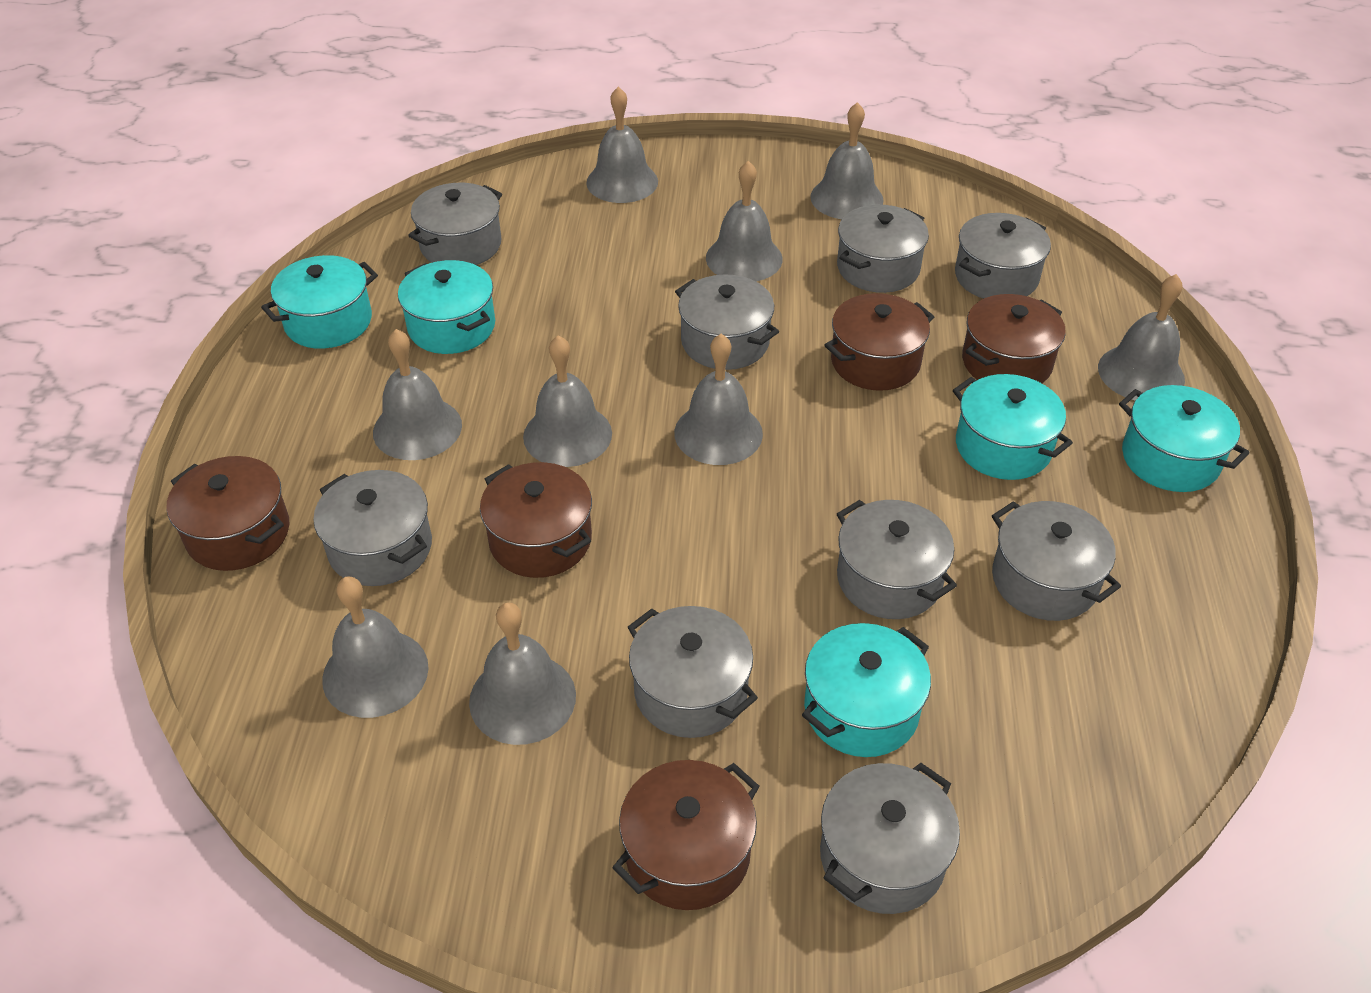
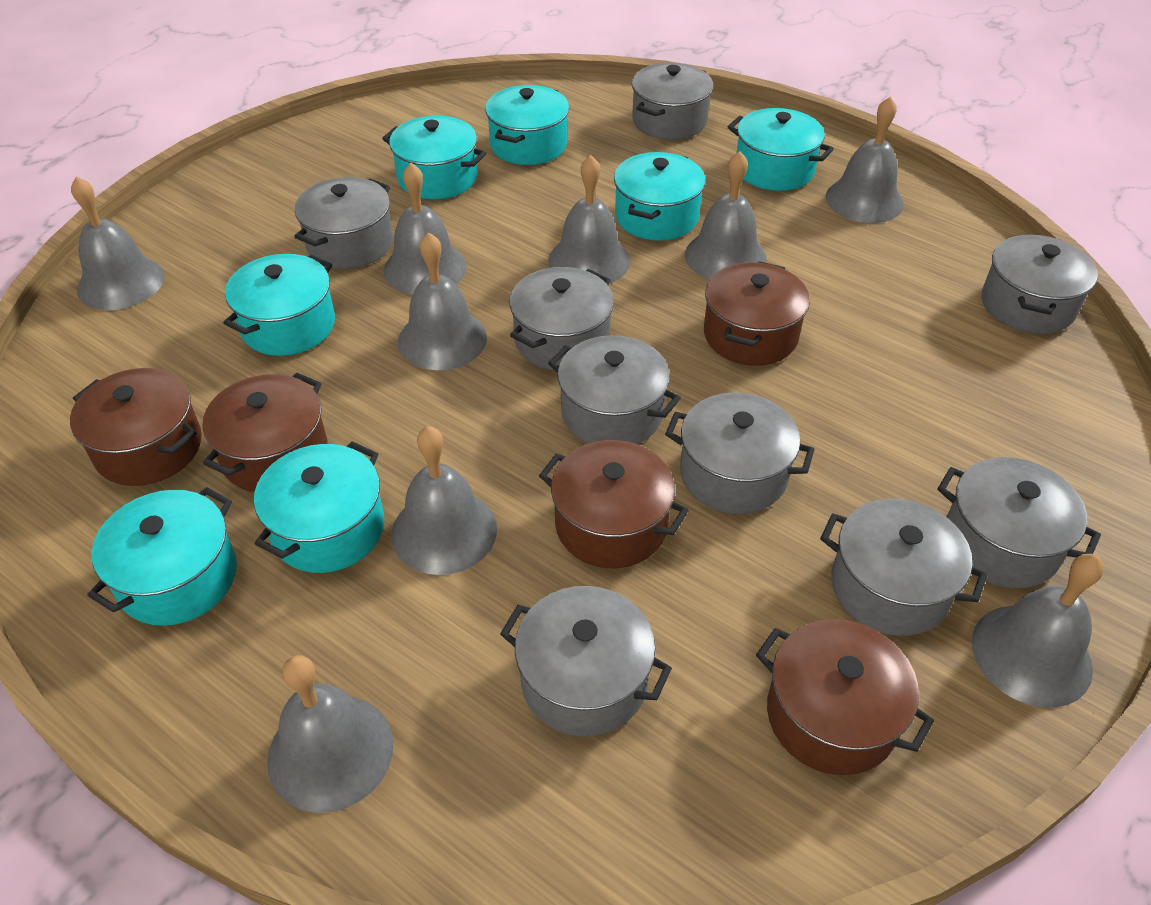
turquoise pot: [261,255,378,349] [398,260,495,354] [802,623,931,757] [953,374,1073,480] [1119,385,1249,492] = 5 -> [87,487,237,626] [223,254,335,356] [254,441,384,573] [382,116,486,199] [485,85,569,165] [614,152,705,241] [728,108,834,191] = 7

